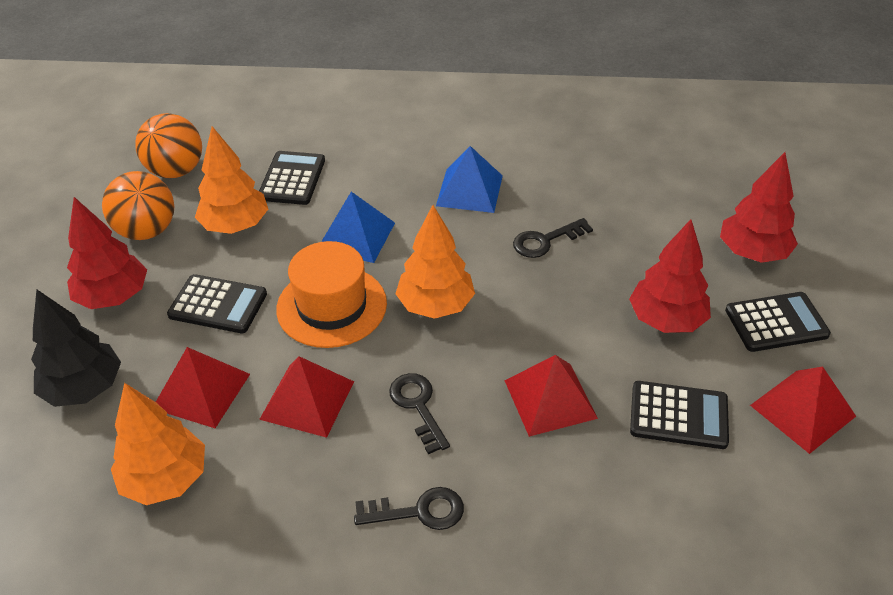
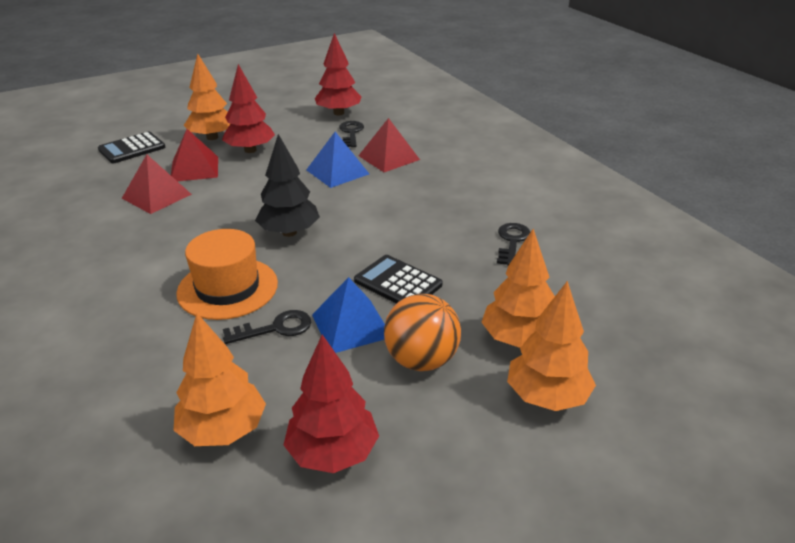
black calculator: [167,274,267,333] [259,151,325,205] [630,381,729,449] [725,292,831,352] = 4 -> [98,132,165,163] [354,255,443,304] = 2
orange ball: [102,171,174,240] [135,113,202,178] = 2 -> [384,294,461,371] = 1
orange tree: [111,383,205,505] [195,126,268,234] [395,205,475,319] = 3 -> [174,313,266,446] [184,54,230,140] [481,229,555,348] [507,281,596,411] = 4
red pyramid: [156,347,250,428] [259,356,354,438] [504,355,598,437] [750,366,856,454] = 4 -> [122,154,192,214] [171,129,218,181] [358,118,420,172] = 3

